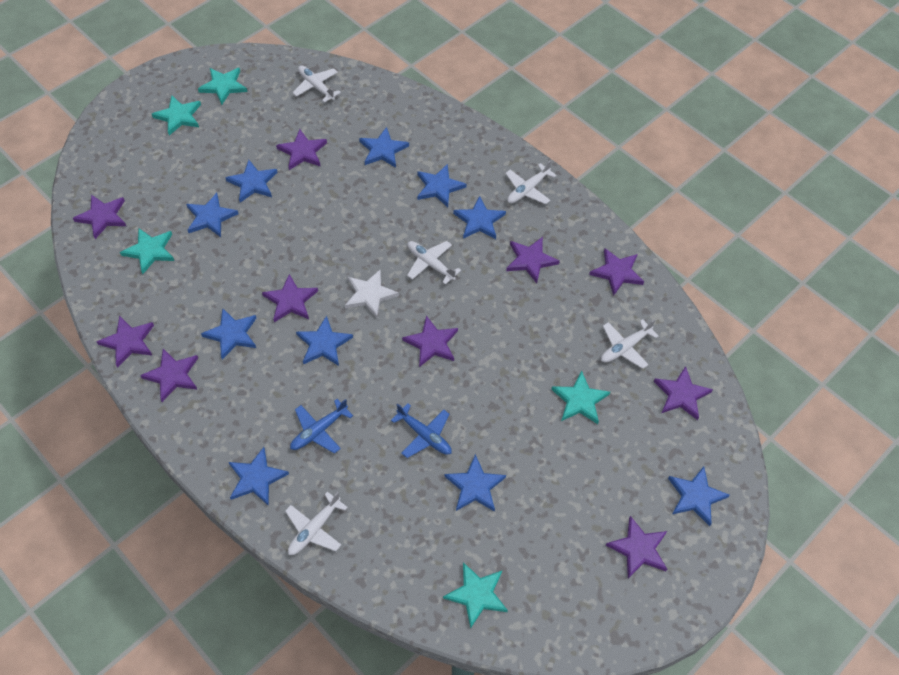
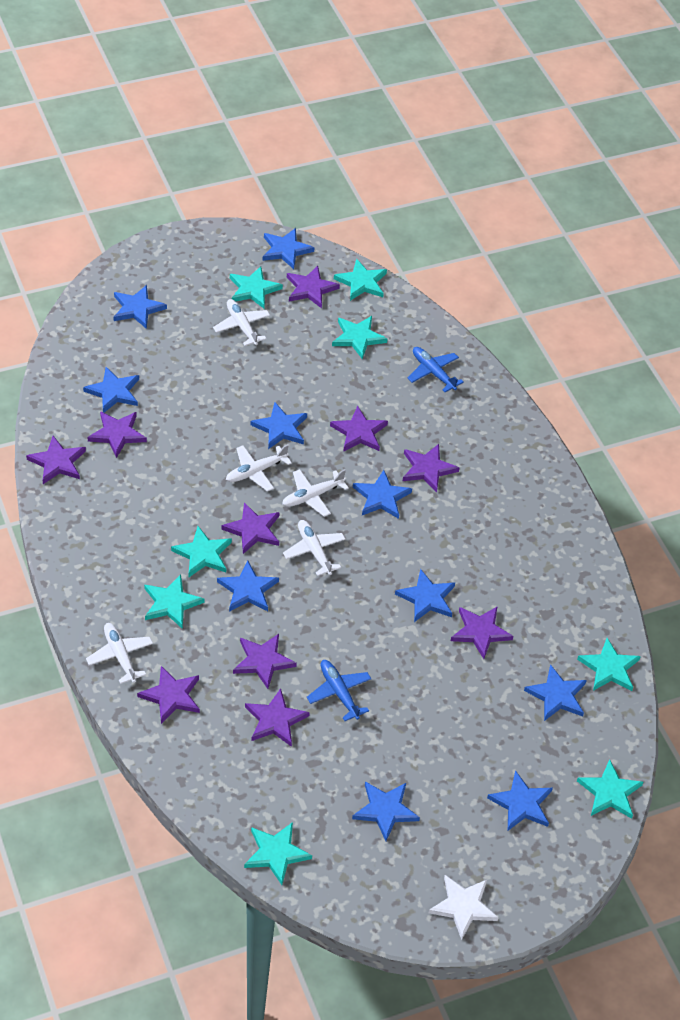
turquoise star: [120,228,174,274] [152,95,201,135] [198,68,248,105] [443,562,508,629] [551,371,610,424] = 5 -> [144,574,205,629] [171,526,232,577] [230,266,283,308] [244,822,312,885] [332,316,387,359] [334,259,387,301] [577,638,641,691] [577,759,643,819] = 8

